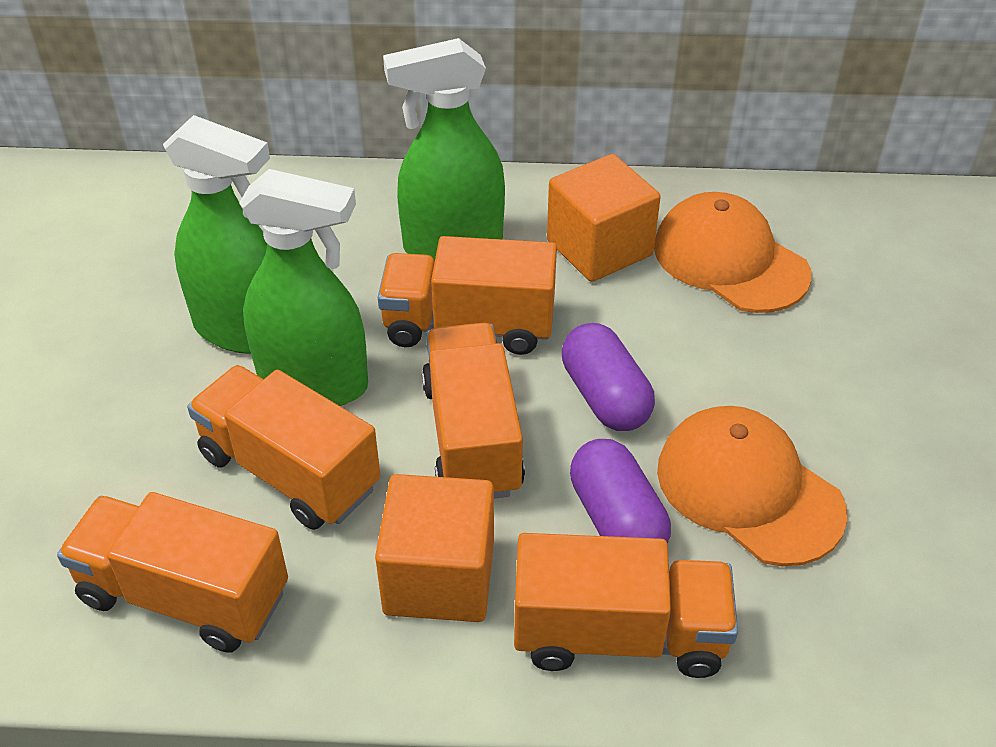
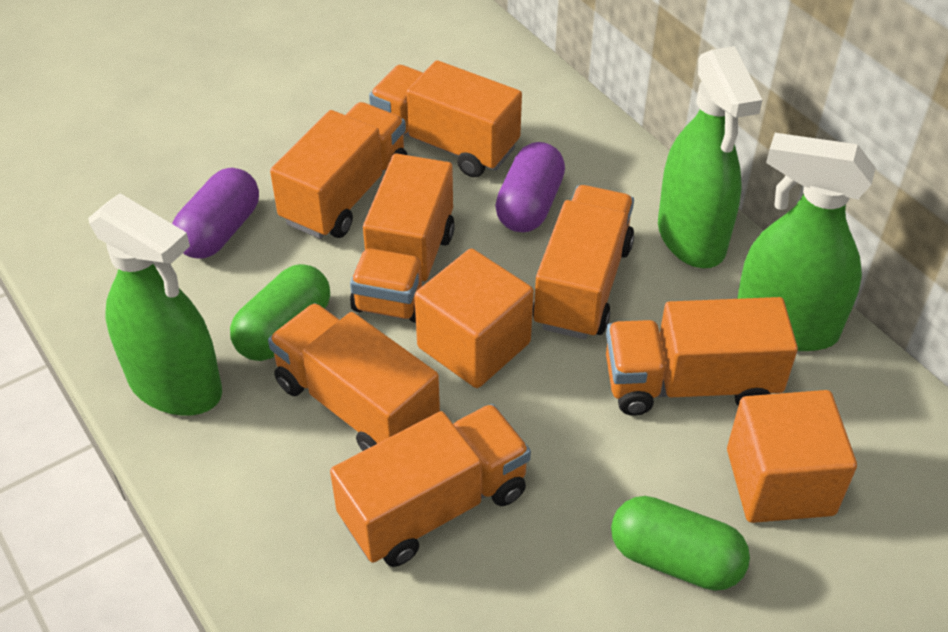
green capsule: none = 0 -> [230,264,330,361] [611,496,750,591] = 2
orange cap: [654,192,811,313] [657,406,847,566] = 2 -> none = 0
orange truck: [57,492,288,653] [187,365,380,530] [378,236,557,355] [422,323,525,499] [514,533,738,678] = 5 -> [268,303,440,451] [270,102,407,239] [330,404,531,567] [350,153,455,323] [369,60,522,177] [533,185,634,339] [606,297,798,416] = 7

